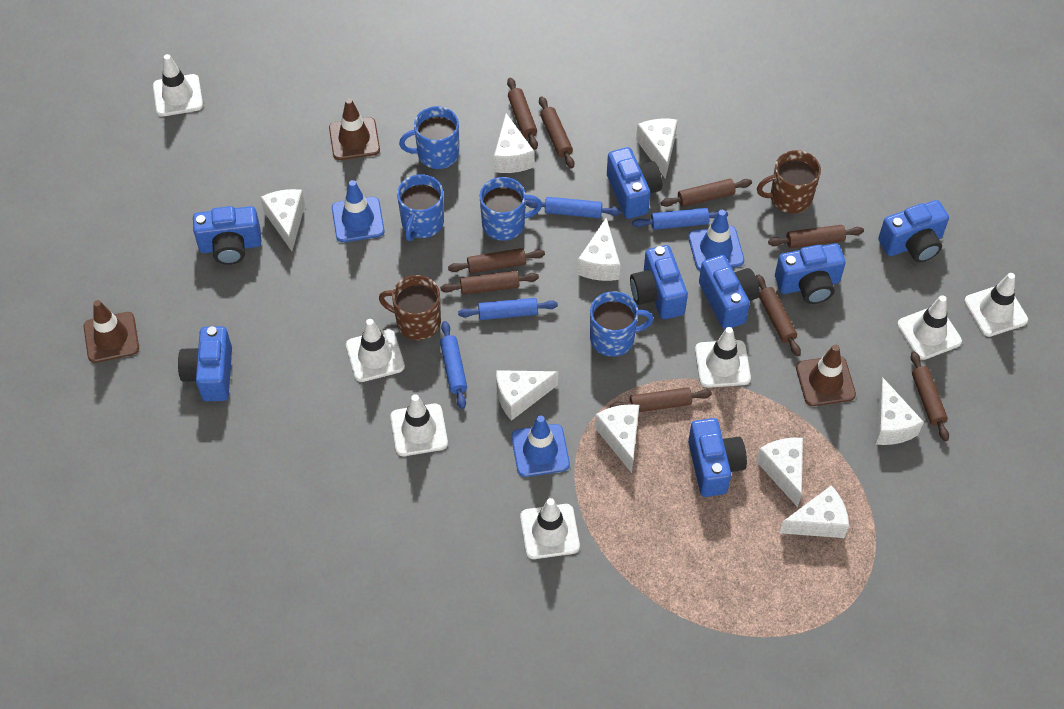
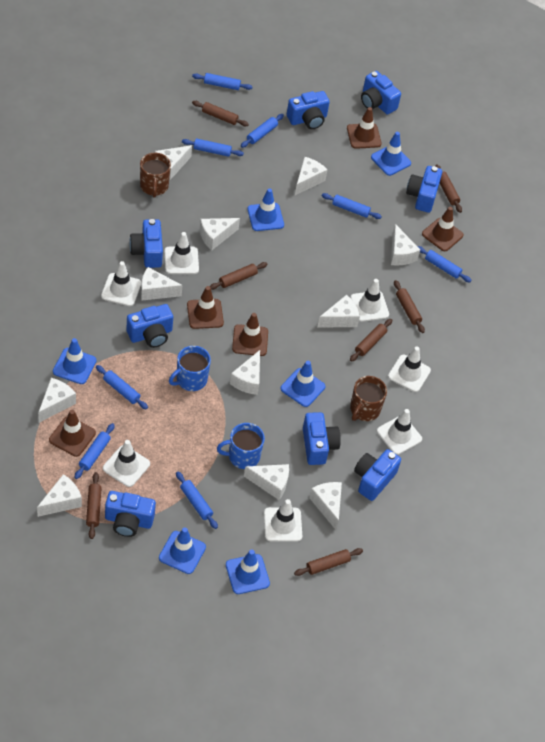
blue mug: [397,174,444,241] [399,106,459,169] [480,177,542,241] [590,291,654,357] = 4 -> [169,346,211,391] [217,423,265,469] = 2
blue rolling pin: [440,321,467,409] [458,298,558,320] [526,197,622,218] [632,208,728,230] = 4 -> [74,423,115,479] [96,365,148,410] [176,471,218,529] [182,139,244,157] [192,73,253,90] [241,114,284,148] [322,193,382,219] [417,246,472,282] = 8
blue traffic cone: [332,180,385,242] [511,415,570,477] [688,210,744,271] = 3 -> [53,338,96,384] [159,527,206,574] [226,550,270,594] [248,188,284,231] [280,361,325,407] [371,132,411,176] = 6
brown rolling pin: [440,271,539,295] [448,248,545,273] [507,78,538,150] [539,96,575,169] [610,387,712,412] [661,179,752,207] [756,274,801,356] [768,225,864,248] [911,351,949,441] = 9 -> [86,472,102,539] [192,101,249,126] [210,262,267,290] [294,548,363,576] [350,319,392,362] [394,280,425,333] [435,164,462,213] = 7
brown traffic cone: [84,300,139,363] [329,98,380,160] [796,344,856,406] = 3 -> [49,410,96,457] [187,286,224,329] [232,313,268,356] [347,107,382,149] [422,207,464,251] = 5
white cheese: [260,189,305,251] [494,113,534,173] [496,370,558,421] [577,218,620,281] [595,404,639,473] [636,119,678,179] [756,438,803,507] [780,485,849,538] [876,377,924,445] = 9 -> [37,474,82,517] [38,378,76,423] [141,267,183,301] [155,145,192,180] [200,218,240,250] [230,350,260,395] [244,464,289,500] [295,157,328,195] [309,482,342,530] [317,295,360,327] [391,224,420,266] = 11

